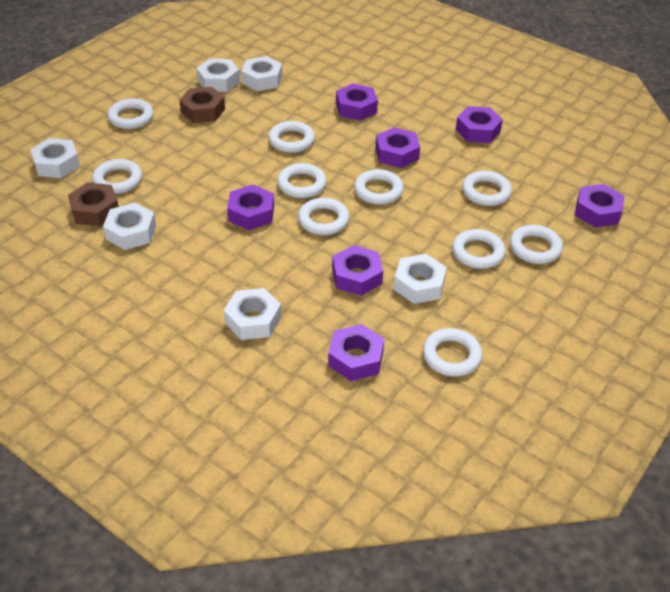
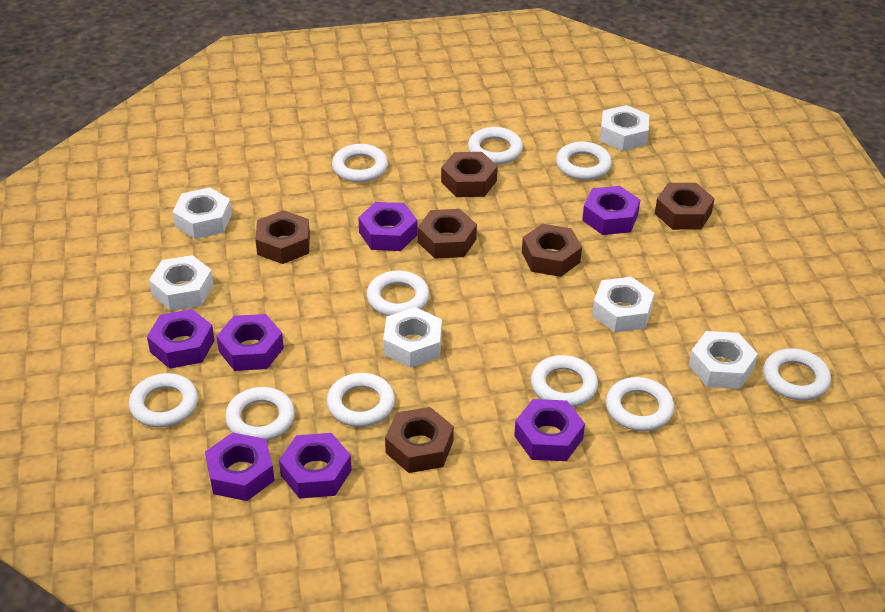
brown nut: [68,182,119,226] [179,87,225,123] = 2 -> [255,210,310,264] [385,407,454,473] [418,209,477,259] [441,152,498,197] [522,224,582,277] [655,183,715,230] = 6

